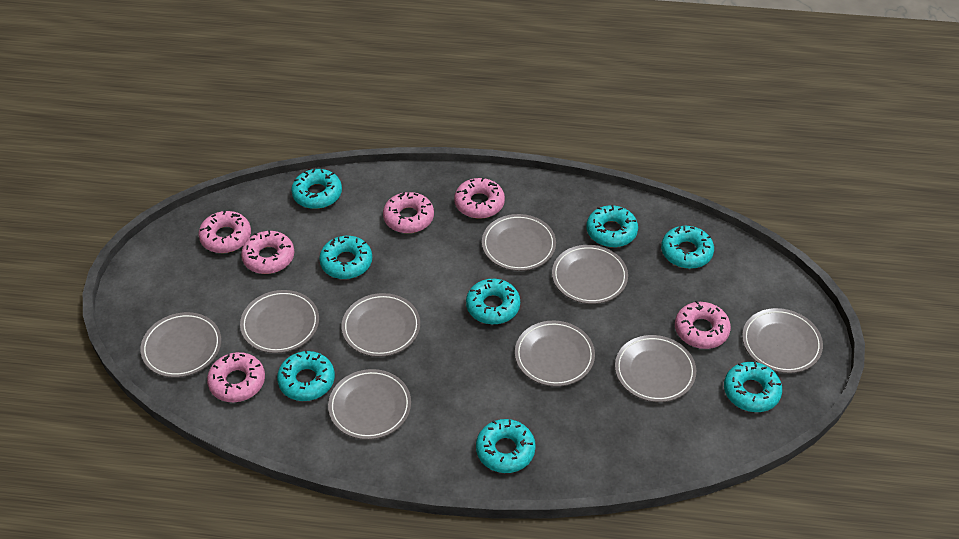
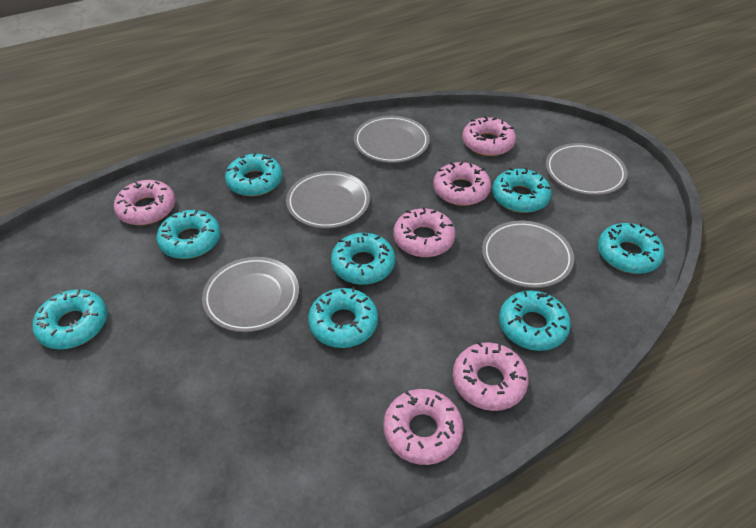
grey plate: [140,312,221,378] [240,290,319,353] [328,369,411,440] [342,293,420,357] [482,214,556,271] [515,321,595,387] [552,245,628,304] [615,335,696,402] [742,308,823,373] = 9 -> [202,257,299,332] [286,171,370,229] [354,116,430,163] [482,221,574,288] [546,143,628,195] = 5

